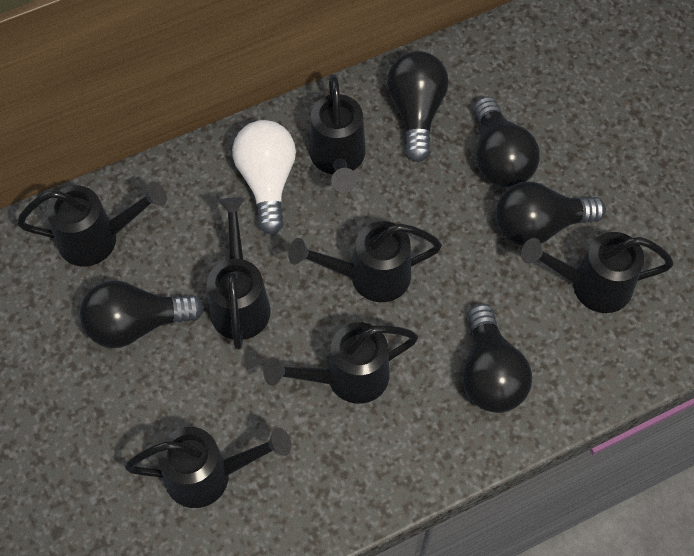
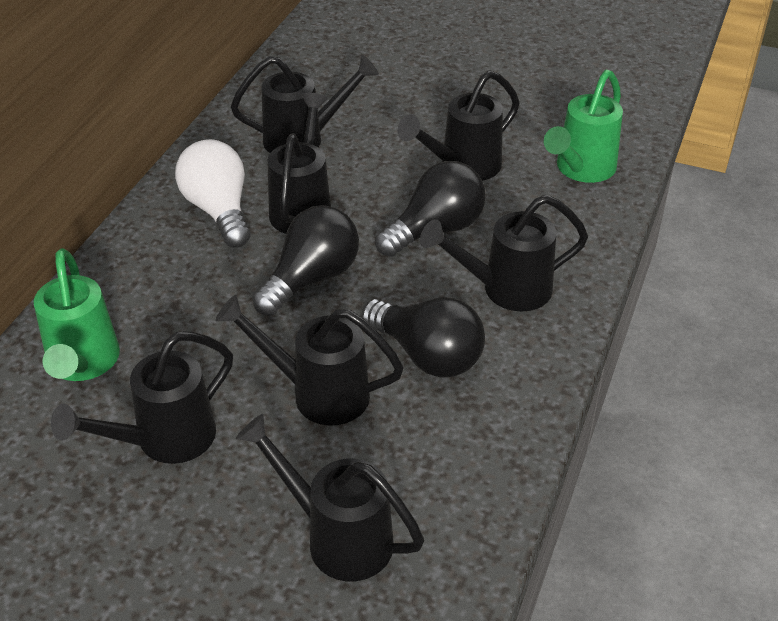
black light bulb: [80,280,204,348] [387,51,448,162] [462,304,532,413] [474,96,540,188] [495,182,606,246] = 5 -> [252,205,359,316] [361,297,485,378] [375,161,486,257] = 3
green watering can: none = 0 -> [34,248,120,381] [544,70,623,183] = 2

